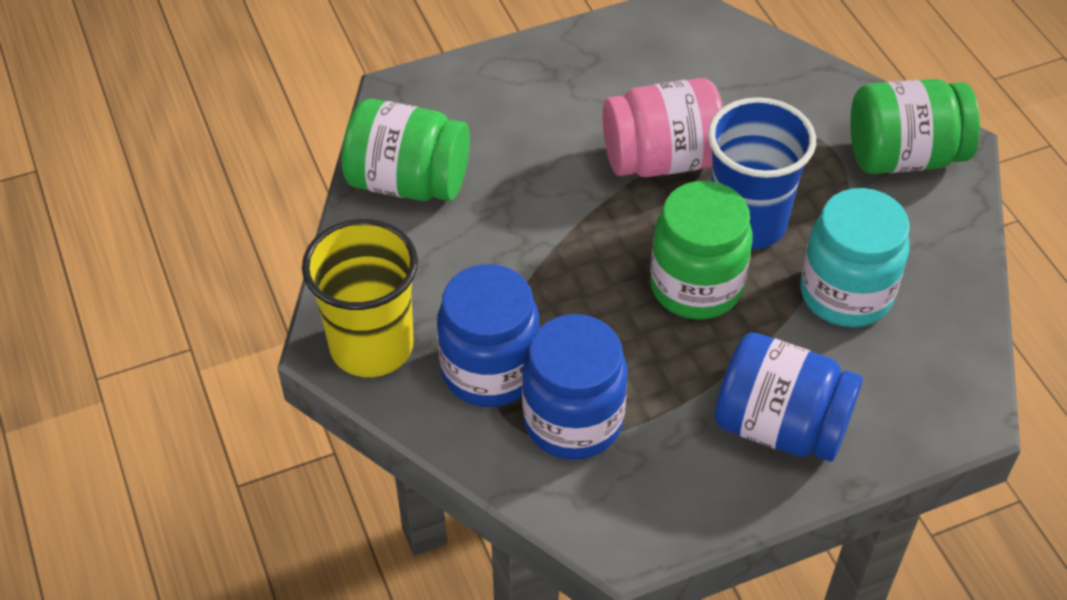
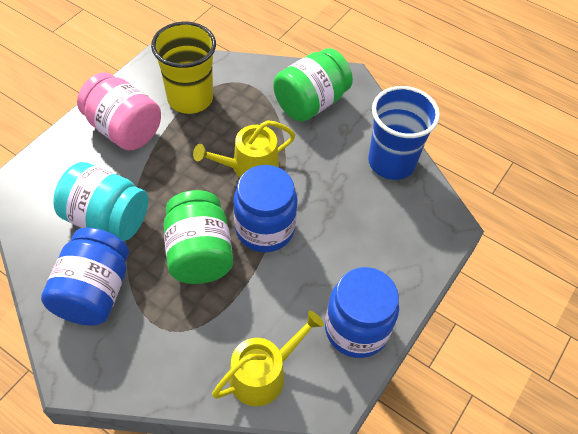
green jar: [342,99,470,201] [650,181,753,320] [850,79,980,174] = 3 -> [163,190,233,284] [273,48,353,122] = 2
yellow watering can: none = 0 -> [193,120,295,178] [212,311,324,406] = 2

